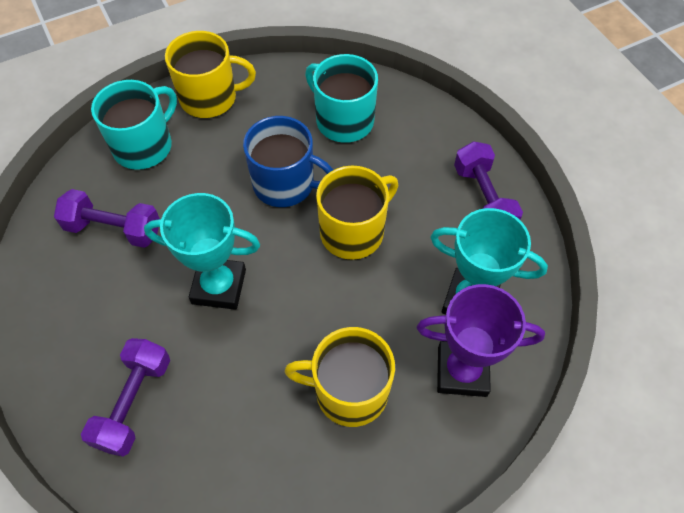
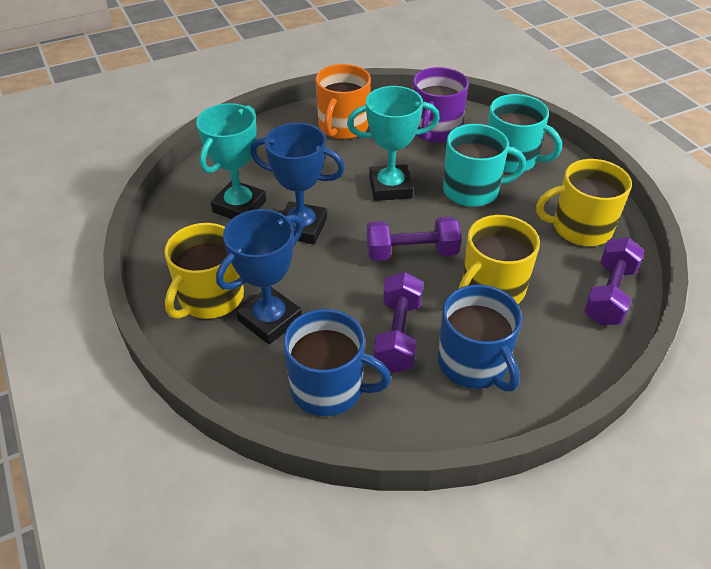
blue mug: [243,116,333,207] = 1 -> [283,309,391,416] [438,284,522,392] = 2
blue trophy: none = 0 -> [216,209,303,344] [250,123,345,244] = 2
orange mug: none = 0 -> [315,64,371,139] = 1
purple mug: none = 0 -> [412,67,469,143] = 1
purple trophy: [417,284,545,397] = 1 -> none = 0

